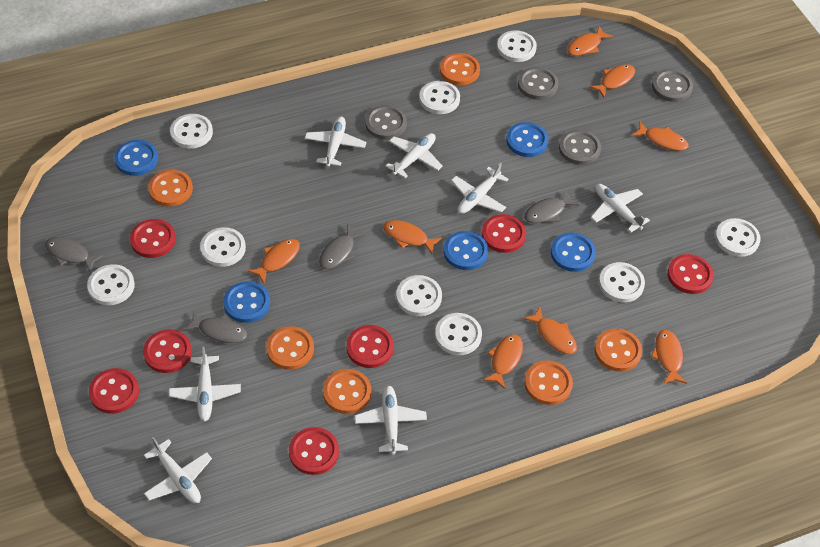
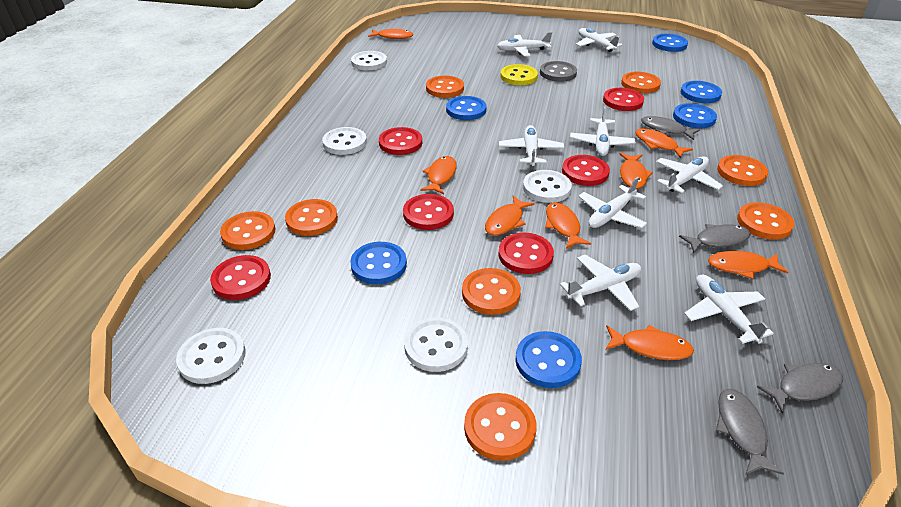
blue button: [114,140,158,176] [223,281,270,323] [444,231,488,270] [506,122,548,157] [551,233,596,272] = 5 -> [350,242,407,284] [446,96,486,120] [516,331,582,388] [652,34,688,52] [673,103,717,128] [681,81,722,103] = 6
grey button: [365,105,407,139] [518,67,558,100] [559,130,601,165] [652,69,693,102] = 4 -> [540,61,577,82] = 1
orange button: [148,169,193,207] [266,326,314,370] [323,369,371,414] [440,53,480,85] [524,360,573,405] [595,329,642,372] = 6 -> [220,211,275,250] [285,199,338,236] [426,75,464,98] [462,268,521,315] [464,393,537,461] [621,72,661,93] [717,155,768,186] [737,202,794,240] = 8
red button: [89,368,139,414] [130,219,176,258] [143,329,192,373] [289,427,339,475] [346,325,394,368] [482,214,526,253] [667,254,714,294] = 7 -> [210,255,271,300] [379,127,422,155] [403,194,454,230] [498,233,554,274] [562,155,610,186] [603,88,644,111] = 6
white button: [87,264,135,305] [170,114,213,149] [200,227,246,267] [396,275,442,316] [419,81,460,114] [435,313,482,355] [497,30,537,62] [599,262,645,302] [715,218,761,257] = 9 -> [176,328,246,384] [322,127,367,155] [351,51,387,71] [404,317,468,372] [523,170,572,203] = 5
white plane: [144,437,212,503] [169,346,241,421] [305,117,366,167] [355,385,427,455] [386,133,443,178] [451,163,509,214] [591,184,650,232] = 7 -> [497,32,552,57] [499,125,564,166] [560,255,641,311] [570,107,635,156] [576,28,623,52] [578,177,647,228] [656,156,723,193] [684,275,774,344] = 8
yellow button: none = 0 -> [501,64,538,85] = 1

